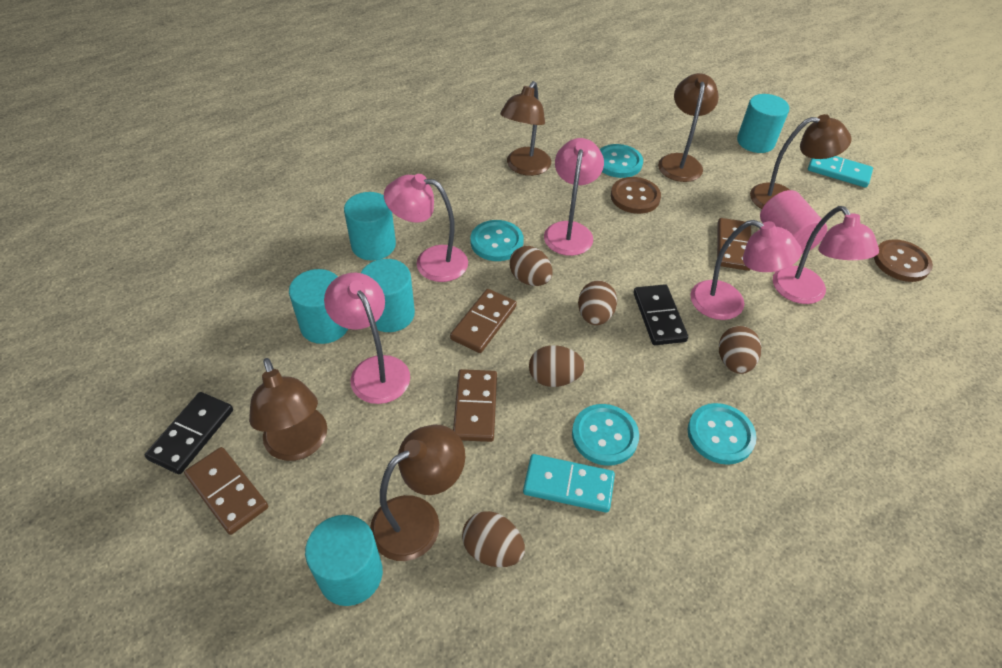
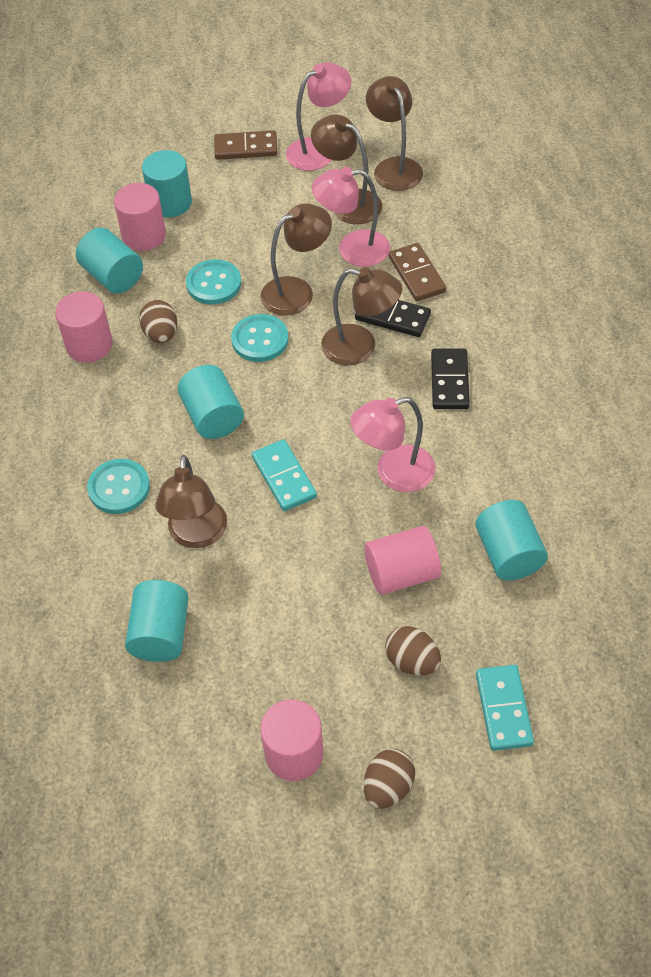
brown button: [611,177,661,214] [874,239,933,282] = 2 -> none = 0
brown domino: [184,447,268,535] [450,289,517,353] [453,369,497,442] [717,218,751,271] = 4 -> [214,130,278,160] [389,243,446,301] = 2
brown egg: [462,511,525,567] [509,246,553,286] [529,345,585,387] [578,281,617,325] [719,326,761,374] = 5 -> [139,300,177,343] [364,749,415,809] [385,626,441,675] = 3
pink cylinder: [760,190,827,254] = 1 -> [55,292,113,363] [114,183,166,251] [260,699,324,781] [364,526,441,595] = 4
pink lamp: [324,272,410,404] [384,174,468,282] [544,138,604,256] [690,220,802,320] [773,206,879,304] = 5 -> [286,62,351,171] [312,167,390,267] [351,397,436,492] = 3
turquoise button: [471,220,524,261] [572,404,639,466] [599,144,643,178] [688,403,756,465] = 4 -> [87,459,150,514] [186,259,241,305] [231,314,288,362] = 3

